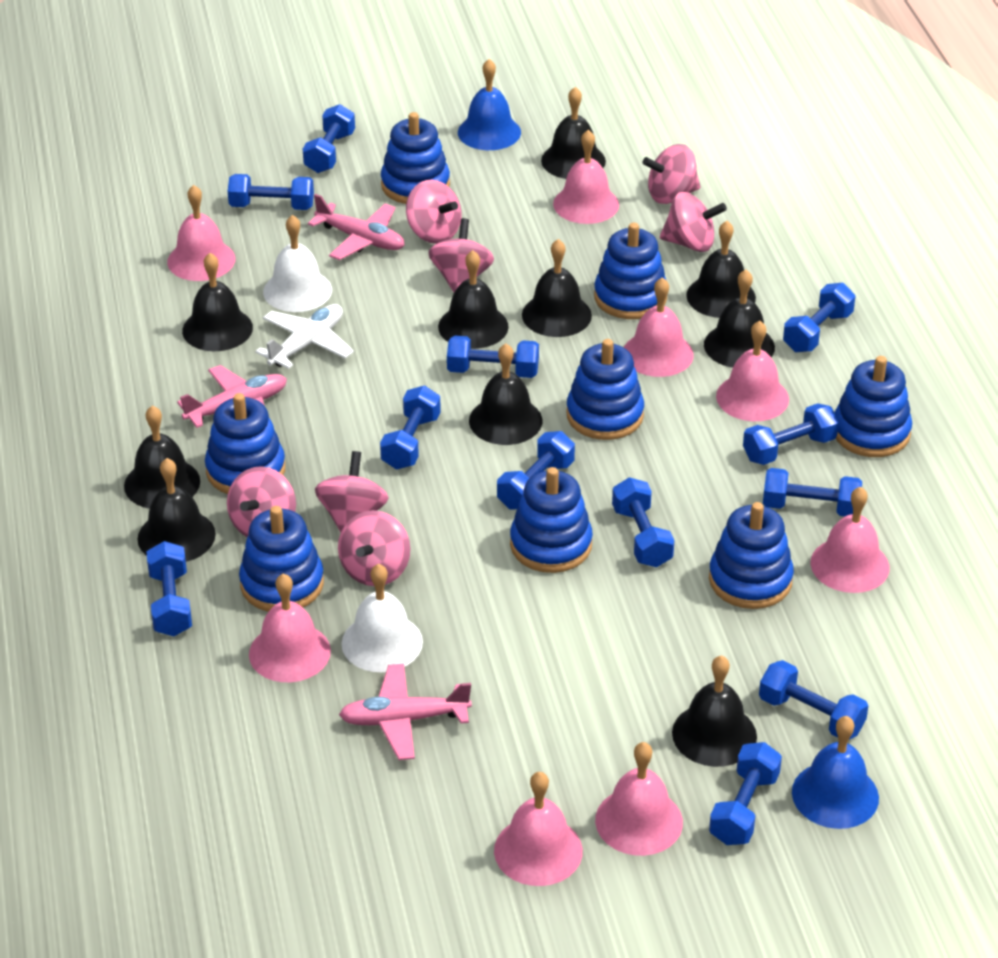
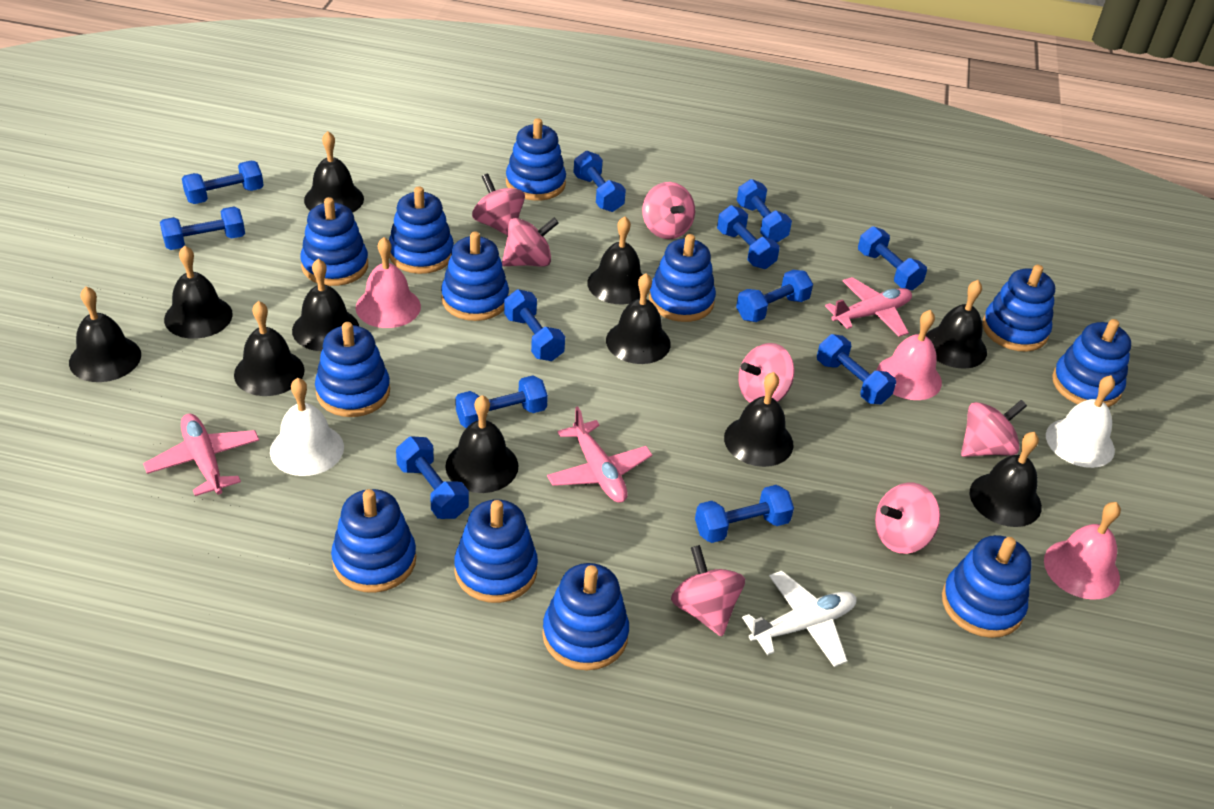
black bell: [124,405,200,509] [137,458,216,562] [182,253,253,351] [438,250,509,349] [469,343,542,445] [522,239,592,337] [541,87,606,179] [672,655,757,767] [686,221,756,318] [704,269,775,368] = 10 -> [69,286,141,382] [164,245,233,339] [234,301,305,396] [292,259,359,351] [304,131,364,213] [445,395,518,493] [587,216,643,304] [606,273,671,364] [724,372,794,467] [926,280,987,369] [970,432,1042,527] = 11
blue bell: [458,59,521,150] [792,716,879,829] = 2 -> none = 0
blue stacking toy: [205,393,285,494] [239,506,324,612] [381,112,450,204] [510,467,593,573] [566,339,644,440] [594,223,667,319] [709,502,794,609] [834,356,912,457] = 8 -> [300,197,368,286] [315,322,390,417] [331,489,416,593] [389,186,454,274] [441,231,509,321] [454,500,538,603] [506,118,566,201] [542,563,629,670] [649,234,716,322] [942,535,1032,638] [982,265,1055,352] [1052,319,1131,407] = 12
pink bell: [167,185,236,281] [249,573,331,682] [494,772,583,886] [553,129,619,224] [595,742,683,856] [624,277,694,377] [716,320,789,421] [810,486,889,593] = 8 -> [356,237,421,328] [877,310,942,400] [1044,502,1121,600] = 3

